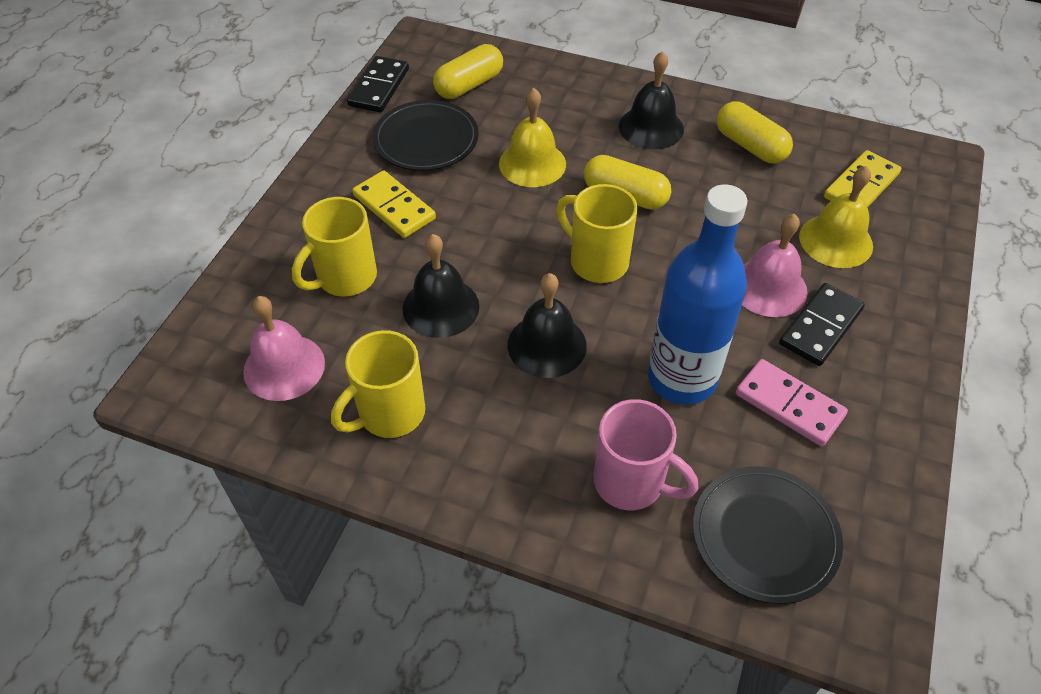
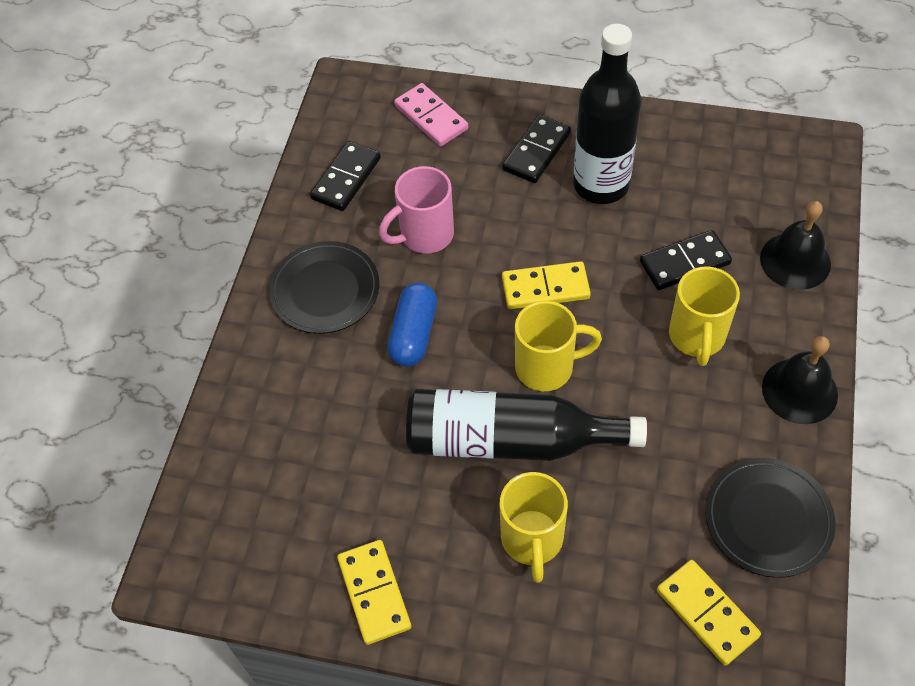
black bell: [403,234,479,338] [508,273,587,378] [619,51,684,150] = 3 -> [760,201,831,290] [762,336,838,424] = 2
black bottle: none = 0 -> [406,389,647,461] [573,24,641,204] = 2
black domino: [347,56,409,112] [779,283,865,366] = 2 -> [310,141,381,211] [503,115,571,183] [640,230,732,290] = 3
blue bottle: [648,184,747,405] = 1 -> none = 0
blue capsule: none = 0 -> [387,282,437,367] = 1
pink bell: [243,296,325,401] [742,214,808,317] = 2 -> none = 0
yellow bell: [499,88,566,187] [799,166,873,268] = 2 -> none = 0
yellow capsule: [433,44,503,99] [584,155,671,210] [716,102,793,163] = 3 -> none = 0
yellow domino: [352,171,436,238] [824,150,901,208] = 2 -> [337,540,411,645] [502,261,591,309] [657,560,761,665] = 3

